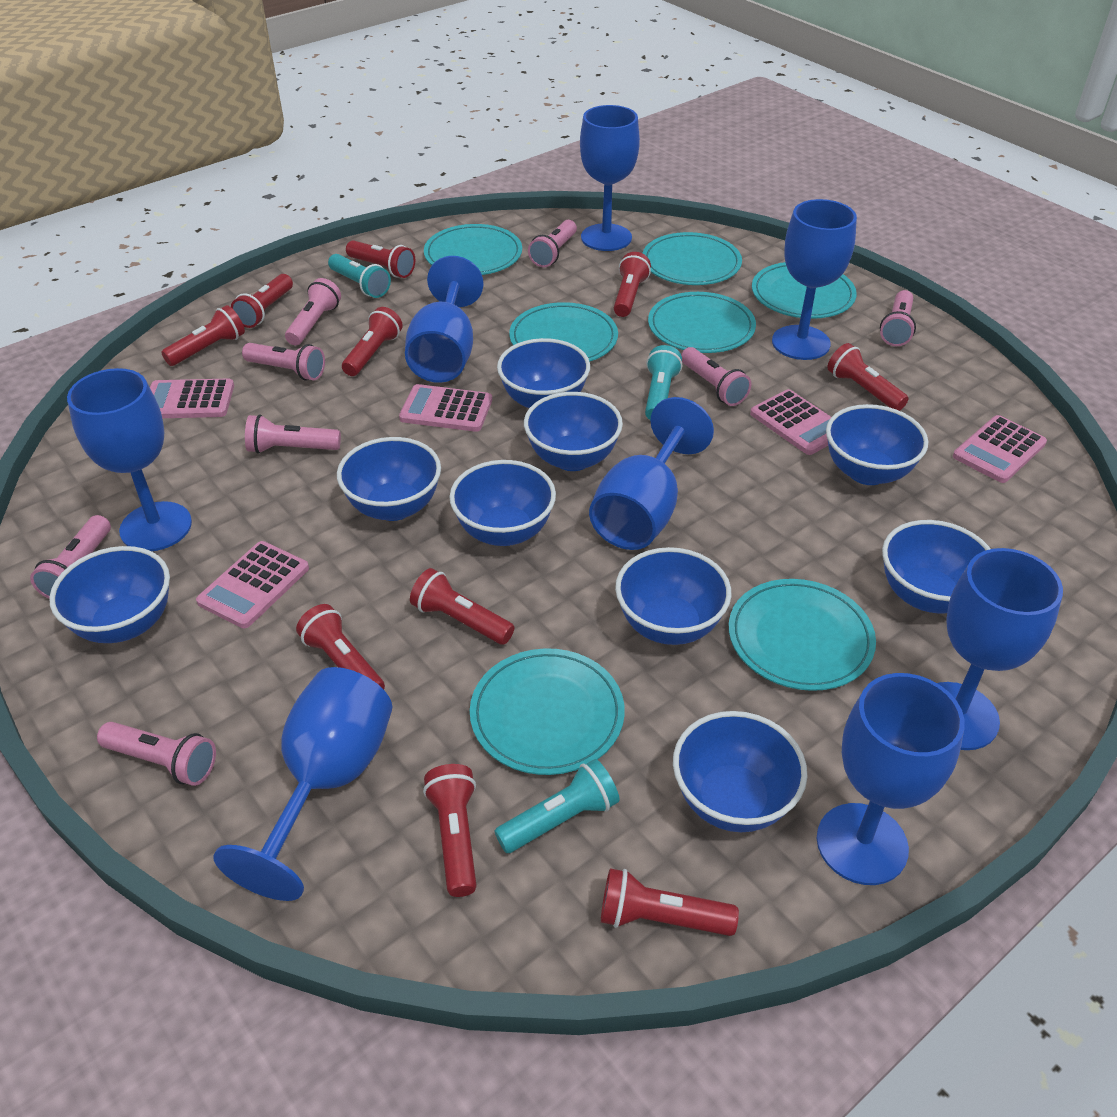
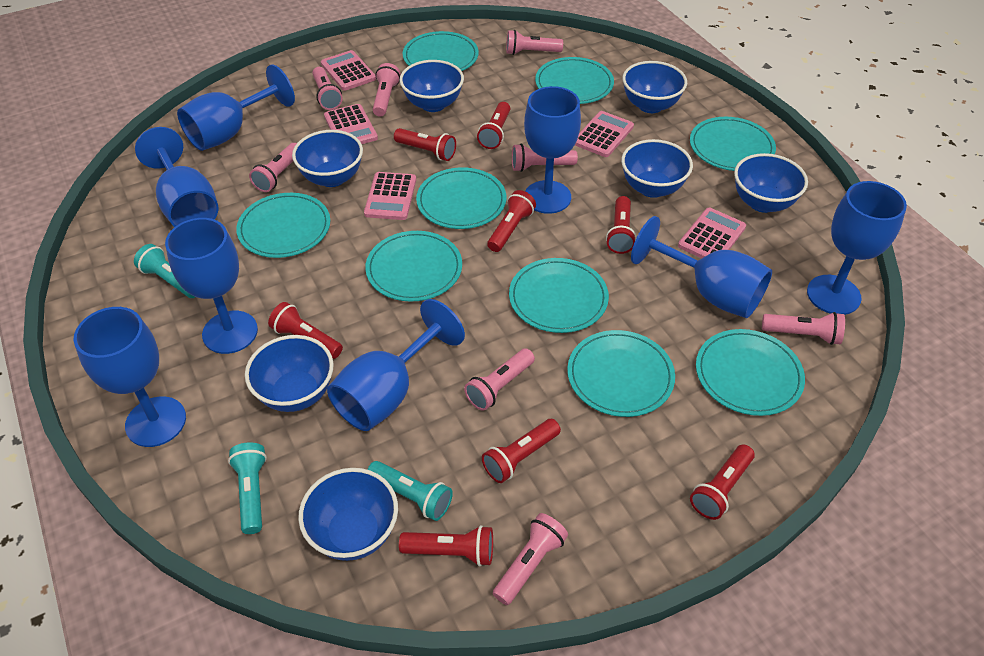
blue bowl: [49,546,170,643] [337,437,441,521] [449,460,556,546] [497,338,590,408] [524,392,623,471] [615,547,731,645] [673,711,807,832] [826,404,928,485] [882,520,990,614] = 9 -> [245,335,334,412] [292,130,363,187] [298,468,398,561] [400,60,464,112] [621,139,693,198] [622,61,687,113] [734,153,808,213] = 7
red flashlight: [161,305,245,366] [231,274,293,328] [296,604,385,689] [342,307,403,376] [346,240,415,278] [410,568,514,645] [423,764,477,897] [601,868,739,936] [614,252,651,317] [828,343,909,411] = 10 -> [268,302,343,359] [394,128,456,161] [399,525,493,566] [477,102,510,149] [482,419,561,483] [487,190,536,252] [606,196,636,254] [690,444,755,520] = 8
turquoise plate: [424,224,522,275] [470,648,625,775] [509,302,618,362] [642,232,742,285] [648,292,756,353] [729,579,876,691] [752,262,857,319] = 7 -> [236,193,330,258] [365,231,462,302] [403,31,479,71] [416,167,506,229] [509,258,609,333] [535,57,614,104] [567,330,675,417] [690,117,776,171] [696,329,805,416] = 9

